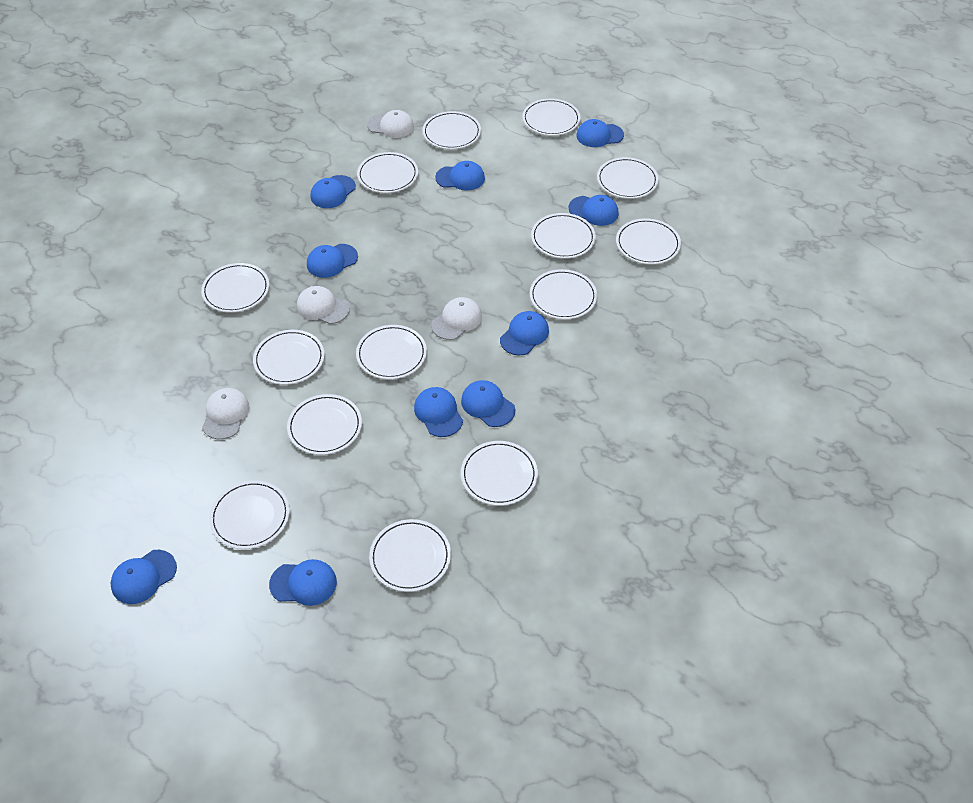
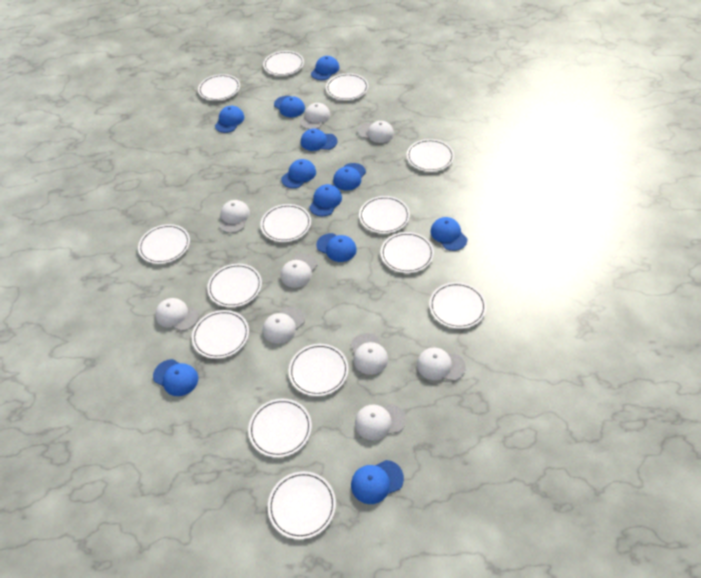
blue cap: [111,550,177,604] [269,559,337,606] [307,244,358,278] [310,175,356,208] [414,387,463,437] [435,161,485,190] [461,380,515,427] [500,311,549,355] [569,195,619,226] [576,119,624,147] = 10 -> [153,359,198,396] [215,106,245,133] [274,96,305,117] [281,159,316,188] [301,128,337,151] [309,184,342,216] [311,56,339,80] [316,233,357,262] [333,163,366,191] [351,460,404,504] [430,217,467,251] = 11
white cap: [202,388,250,439] [297,286,350,324] [367,110,414,138] [431,297,482,340] = 4 -> [155,298,199,331] [219,200,250,233] [263,307,305,344] [281,254,317,288] [300,103,330,129] [351,333,388,375] [355,404,406,440] [358,121,394,143] [417,348,466,381] = 9

